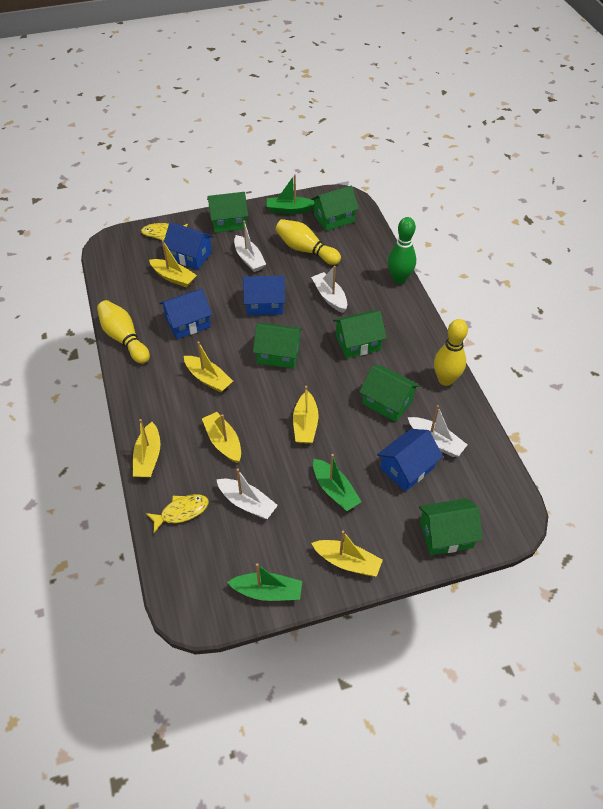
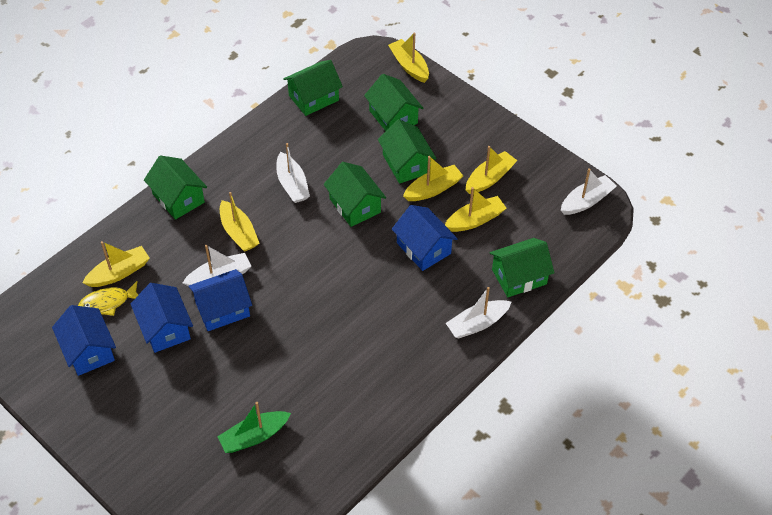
green boat: [227,563,302,601] [267,174,314,214] [313,454,362,511] = 3 -> [217,402,291,453] = 1
green bowling pin: [388,217,416,284] = 1 -> none = 0
yellow bowling pin: [97,300,150,364] [276,219,341,265] [434,319,468,386] = 3 -> none = 0
yellow fish: [141,223,188,240] [146,494,209,533] = 2 -> [78,281,139,316] = 1

